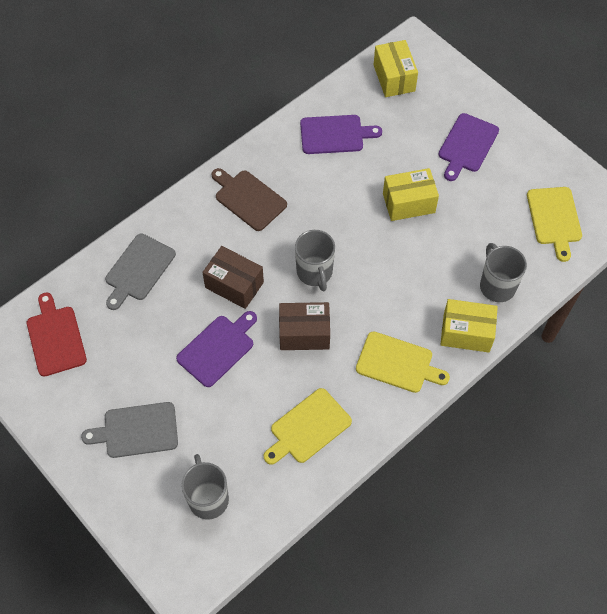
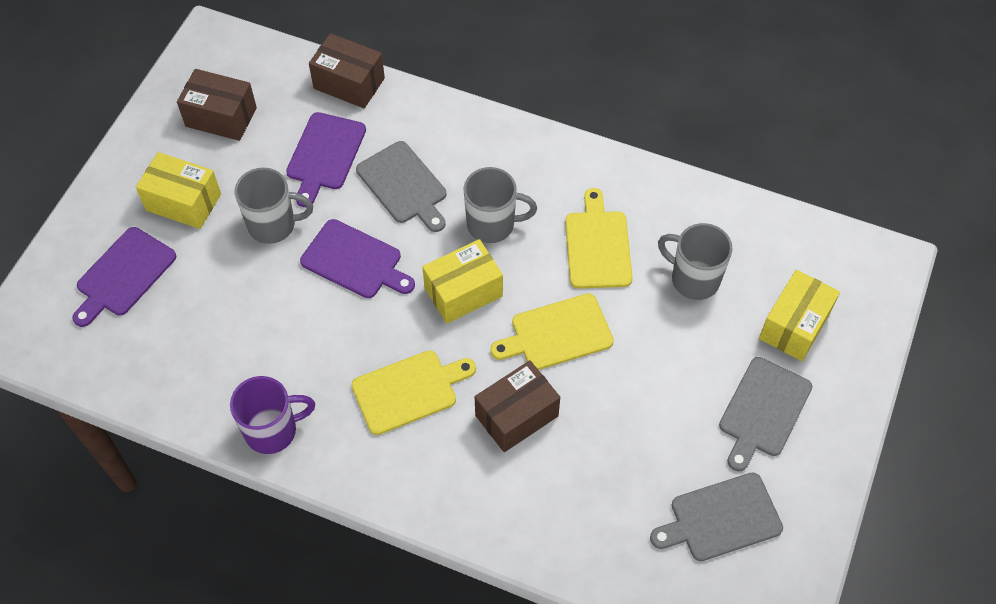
brown box: [202,246,264,309] [279,302,330,350] = 2 -> [177,69,257,141] [309,33,385,108] [475,360,560,452] = 3
brown cutting board: [211,168,287,231] = 1 -> none = 0
grey cutting board: [81,402,178,458] [105,233,176,310] = 2 -> [356,141,446,232] [650,472,783,561] [719,357,812,471] = 3
purple mug: none = 0 -> [230,376,315,454] = 1
red cutting board: [27,292,87,377] = 1 -> none = 0

